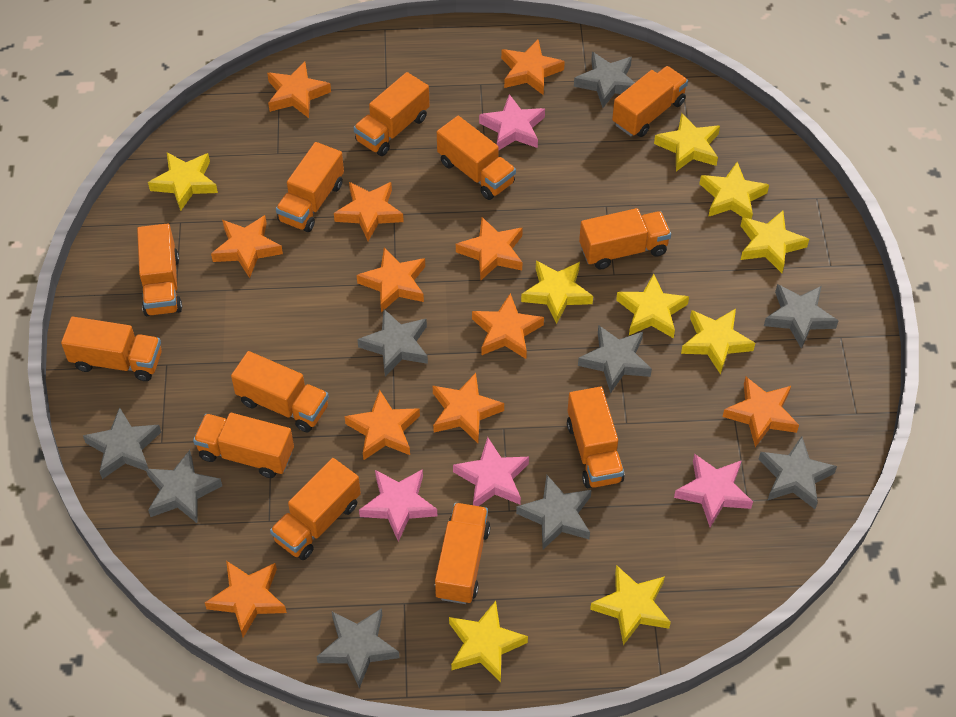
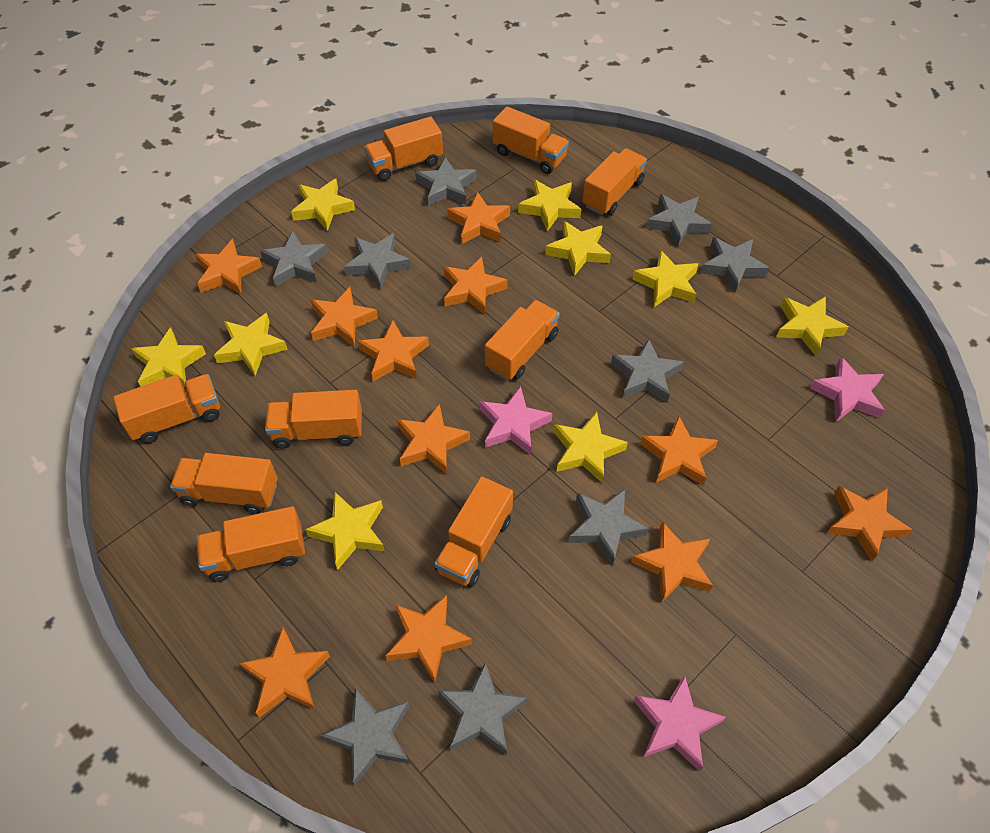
orange truck: [61,317,162,381] [137,223,182,316] [193,413,294,478] [231,351,329,432] [270,458,361,560] [276,142,344,232] [353,72,430,156] [435,503,490,604] [437,116,516,200] [567,387,624,488] [579,208,671,270] [612,66,688,137] = 12 -> [113,374,220,443] [170,453,278,514] [196,506,305,582] [265,390,362,449] [364,116,443,181] [434,477,513,587] [485,300,560,380] [493,106,569,174] [582,148,647,215] = 9
pink star: [359,469,437,541] [453,437,529,506] [479,94,545,150] [674,453,753,527] = 4 -> [480,386,552,455] [634,675,726,771] [810,357,885,422] = 3

